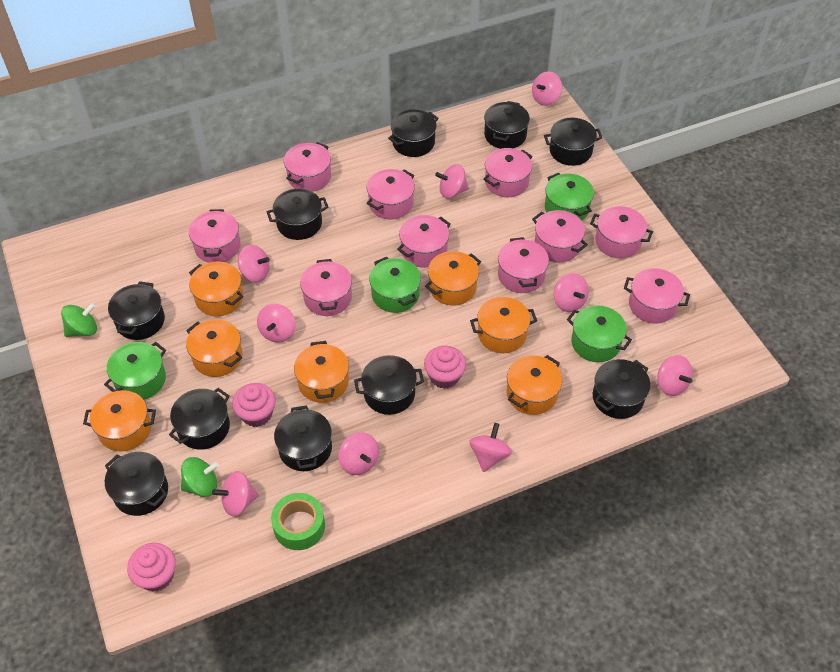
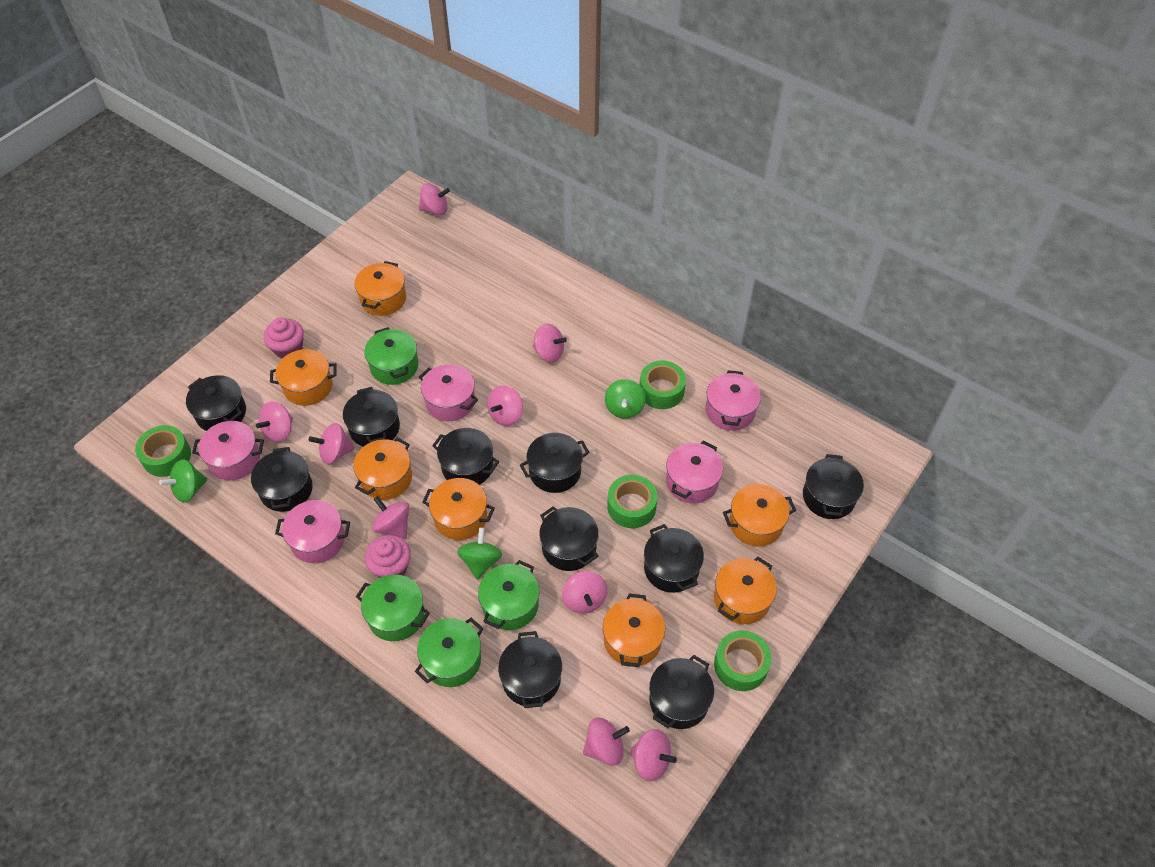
green spinning top: [61,303,97,337] [181,457,219,497] = 2 -> [159,459,207,502] [457,527,502,580] [605,379,646,419] = 3
green tape: [271,493,325,550] = 1 -> [135,425,191,477] [607,475,657,528] [639,361,686,409] [714,631,772,691] = 4
pink cupcake: [127,543,176,592] [232,383,276,427] [424,346,466,389] = 3 -> [263,317,304,358] [365,535,411,578] = 2
pink pot: [189,209,241,263] [284,142,331,192] [300,259,352,316] [366,169,415,219] [397,215,451,268] [483,148,533,197] [498,237,549,293] [532,210,588,263] [590,206,653,258] [624,268,690,324] = 10 -> [192,421,264,481] [275,500,350,563] [419,364,478,421] [666,441,723,504] [706,370,761,431] = 5

